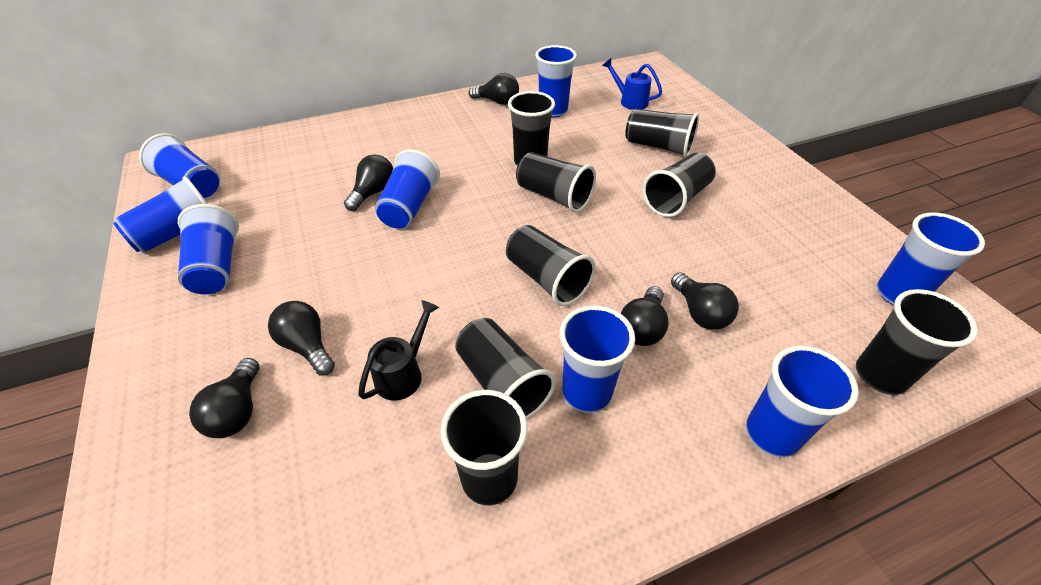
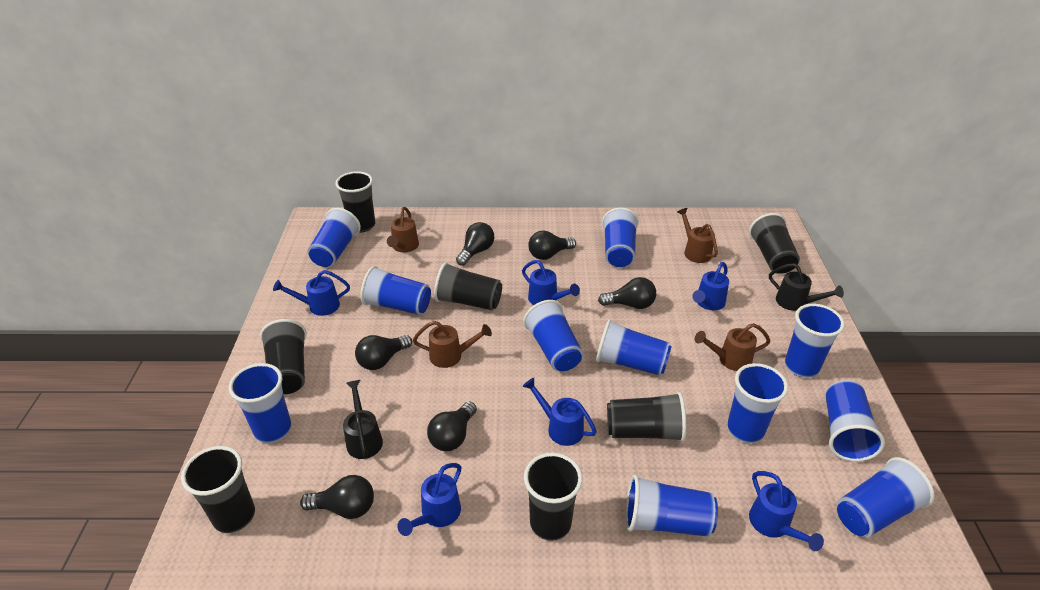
black cup: [440,390,527,506] [455,318,556,420] [506,225,596,306] [508,91,555,166] [516,152,596,213] [625,109,699,157] [643,152,716,217] [856,289,978,395] = 8 -> [181,446,255,533] [260,319,306,394] [335,171,375,232] [434,262,502,310] [524,453,583,541] [607,392,686,442] [749,213,800,274] = 7
black watering can: [358,300,439,400] = 1 -> [343,380,383,459] [769,263,844,311] = 2
blue cup: [113,176,208,253] [139,133,220,199] [178,204,239,294] [375,149,440,229] [535,45,577,117] [560,305,635,413] [746,346,859,457] [877,213,985,305] = 8 -> [229,363,291,443] [308,208,361,267] [360,266,431,315] [523,300,583,371] [596,319,672,376] [602,208,639,267] [626,475,718,537] [727,363,788,443] [785,304,845,378] [825,380,885,462] [837,457,935,538] = 11
blue watering can: [602,58,662,110] = 1 -> [273,270,350,316] [397,463,461,536] [522,260,580,305] [523,378,597,446] [692,262,729,310] [749,471,824,551] = 6
brown watering can: none = 0 -> [387,207,419,252] [413,321,492,368] [677,208,718,263] [695,323,770,371] = 4

